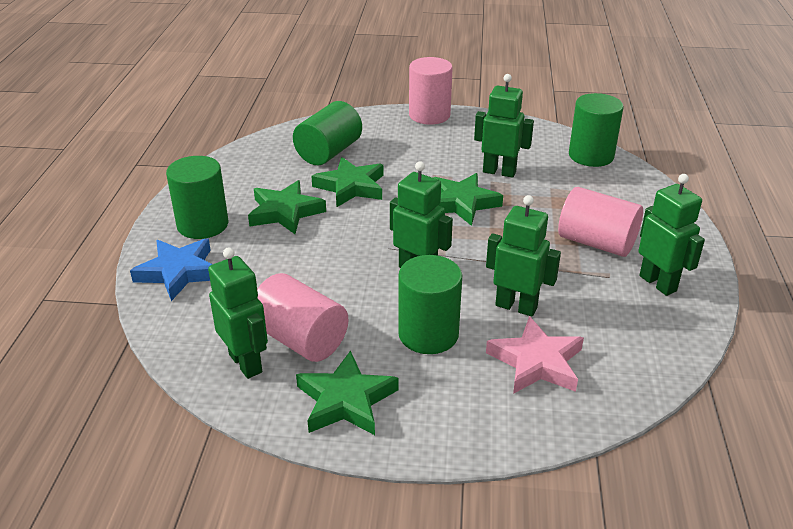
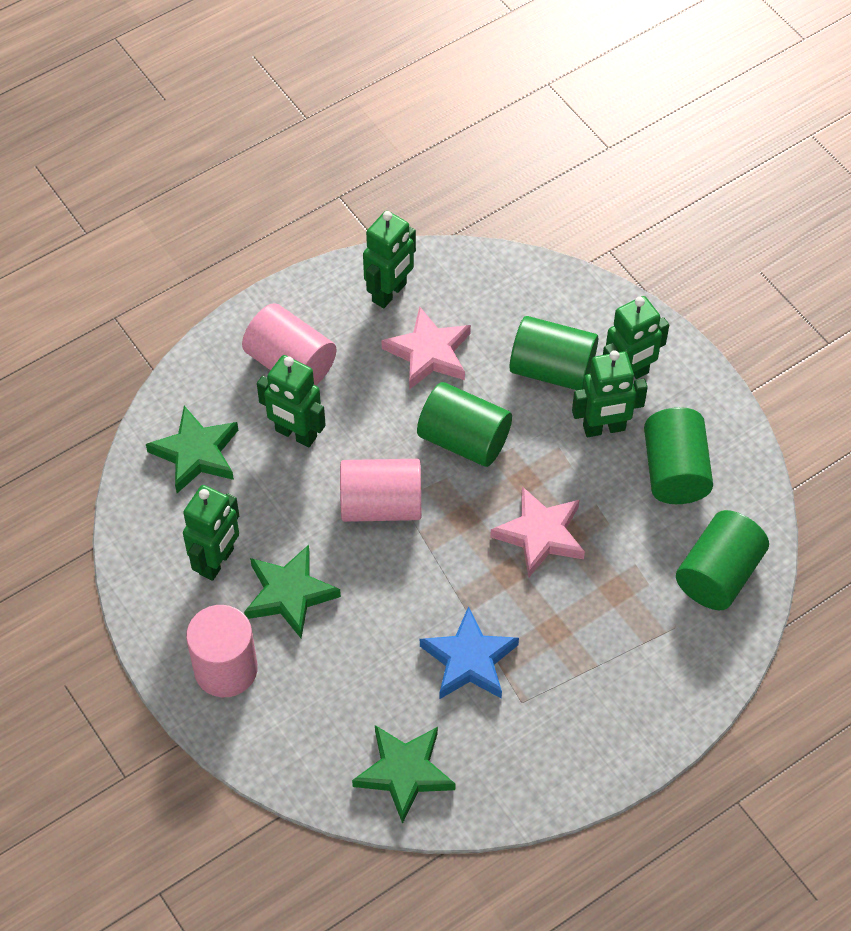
green star: [248,180,326,234] [296,350,398,435] [311,157,383,207] [433,173,503,226] = 4 -> [146,406,238,493] [244,545,341,638] [352,725,456,824] = 3
pink star: [486,316,584,394] = 1 -> [382,306,471,390] [490,486,585,577] = 2

